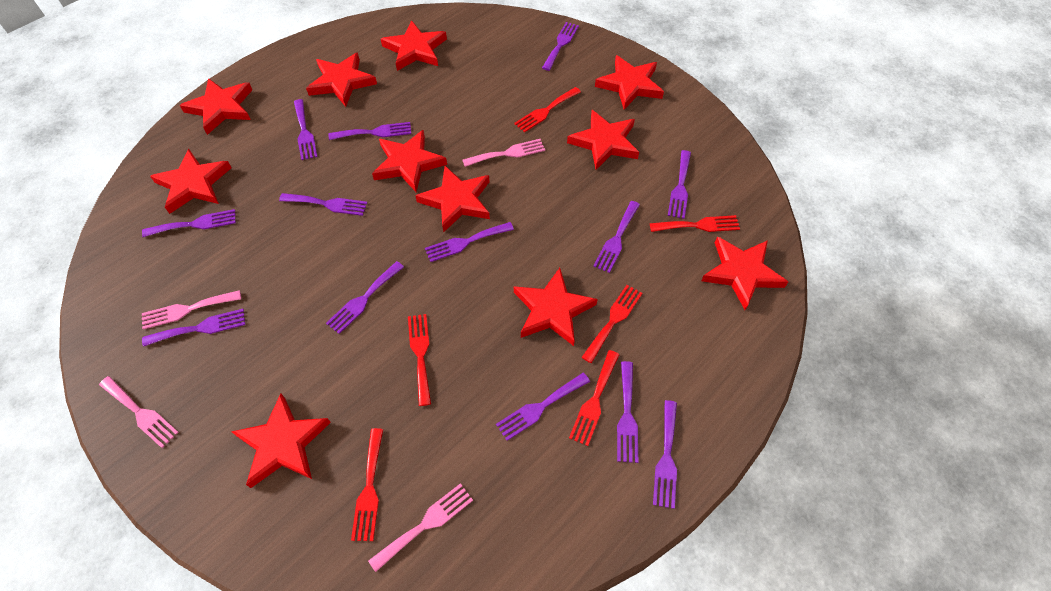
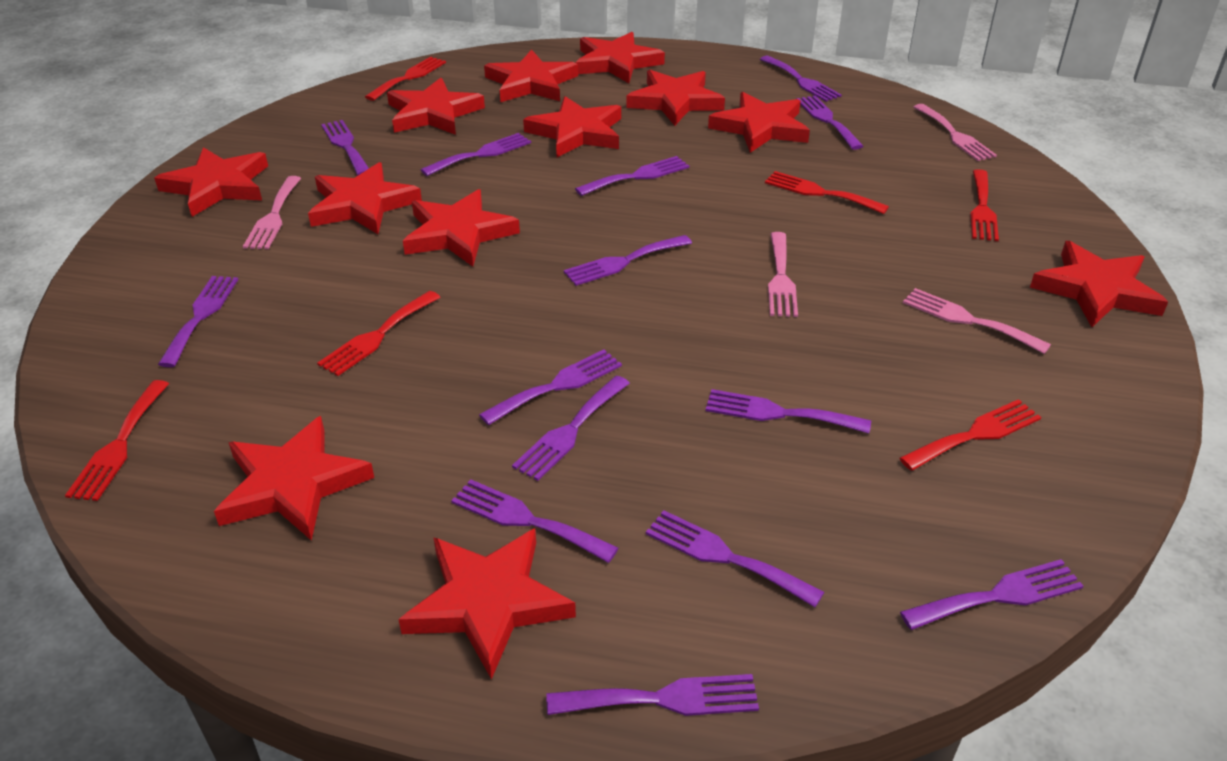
purple fork: [142,209,236,237] [142,309,245,347] [279,193,367,216] [294,99,317,160] [326,261,404,334] [329,122,411,140] [425,222,514,262] [496,373,590,441] [542,22,579,71] [593,201,640,273] [617,361,638,463] [653,400,677,509] [668,150,691,219] = 13 -> [158,276,238,367] [321,120,369,175] [421,133,531,176] [451,479,619,563] [479,349,622,425] [512,376,630,481] [547,674,759,716] [564,235,692,286] [575,156,689,196] [646,510,824,607] [706,389,871,434] [760,56,842,102] [796,96,864,150] [900,559,1083,630] = 14
red star: [150,149,232,214] [180,78,252,135] [231,394,331,488] [306,53,377,107] [372,130,447,192] [381,20,447,71] [415,166,490,233] [514,268,598,346] [567,110,639,170] [595,55,664,109] [701,236,788,310] = 11 -> [154,147,268,217] [214,416,374,541] [308,162,422,234] [387,78,485,135] [398,529,576,680] [403,189,520,267] [484,50,578,102] [523,96,621,157] [575,32,665,83] [626,70,725,126] [708,92,810,153] [1030,241,1168,327] = 12

